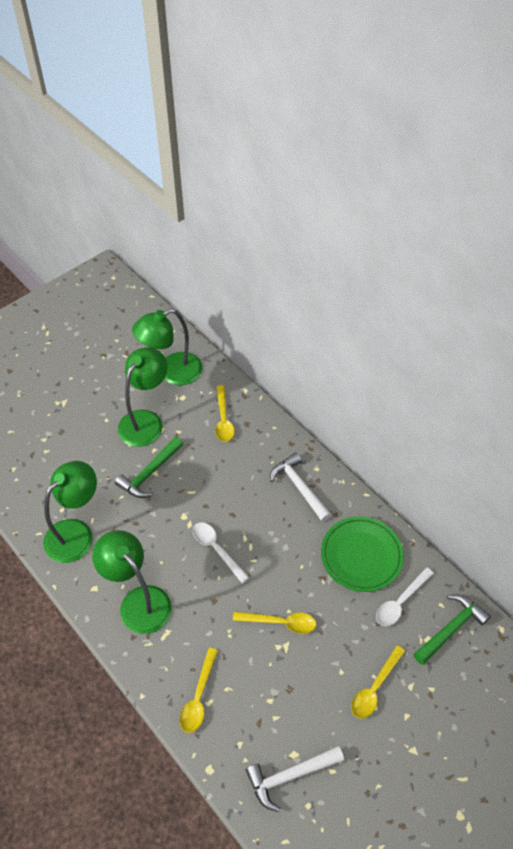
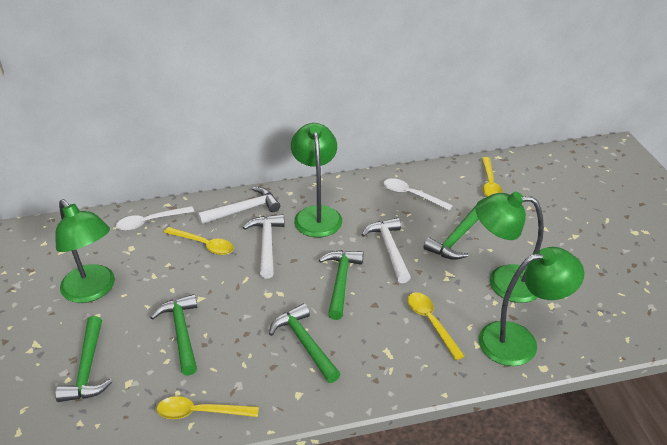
green hammer: [115,437,183,498] [413,594,491,665] = 2 -> [55,316,112,402] [150,294,197,376] [269,303,340,383] [319,250,364,320] [424,206,479,260] = 5
green plate: [321,516,404,592] = 1 -> none = 0
white hammer: [246,746,344,812] [270,453,331,522] = 2 -> [198,187,280,224] [243,214,285,279] [361,218,411,283] = 3

